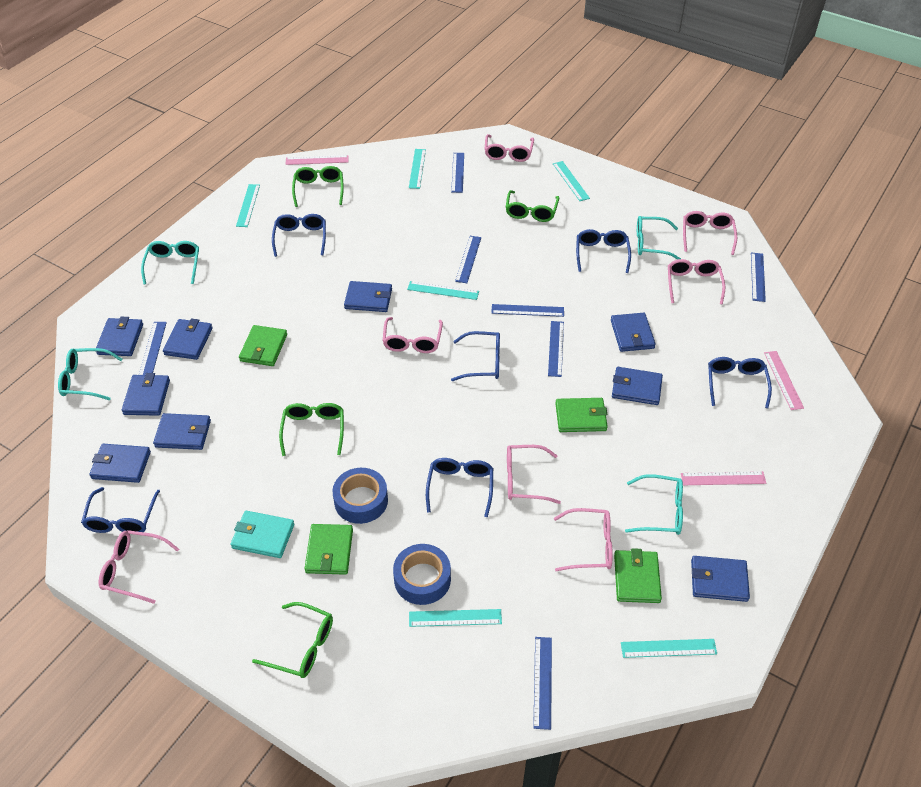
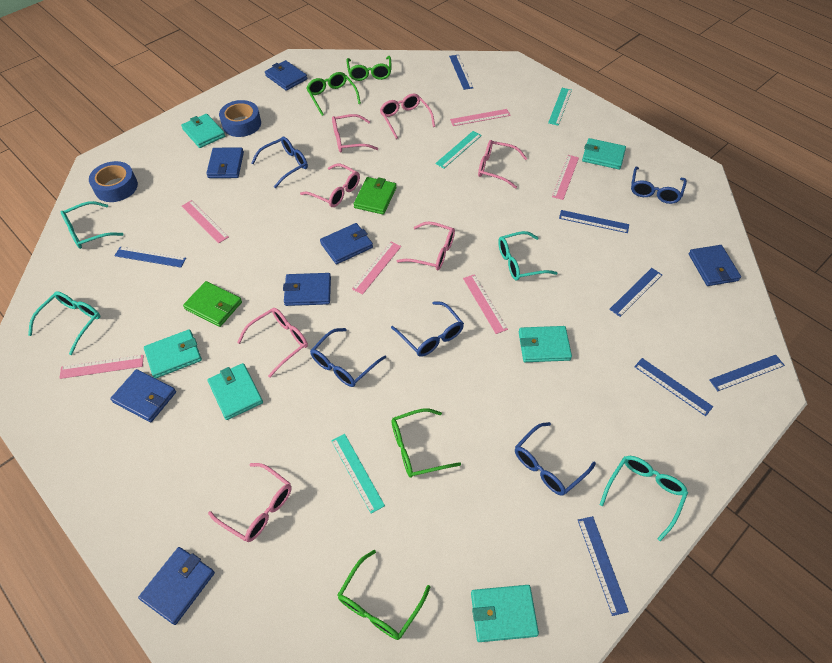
blue glasses: [81,487,160,533] [272,214,326,257] [426,458,493,517] [451,331,500,381] [576,229,631,273] [708,357,772,408] = 6 -> [251,137,308,188] [310,328,386,387] [391,301,464,357] [515,422,596,496] [631,167,687,204] = 5
blue wallet: [89,444,151,483] [96,317,143,356] [122,373,170,416] [153,413,211,450] [163,318,213,360] [344,281,392,312] [611,313,656,352] [612,367,663,405] [691,556,750,602] = 9 -> [110,369,176,422] [138,547,215,625] [206,148,244,178] [265,60,307,91] [283,273,331,306] [320,223,373,264] [689,245,741,286] = 7
green wallet: [239,325,287,366] [304,524,353,575] [555,398,608,432] [614,548,662,603] = 4 -> [183,281,242,327] [354,177,396,215] = 2
pink ruler: [285,155,349,165] [681,471,766,485] [764,351,804,410] = 3 -> [59,355,144,379] [182,200,229,243] [352,242,401,295] [450,109,511,126] [463,274,508,334] [552,155,579,200] = 6
turquoise ruler: [236,184,260,227] [407,281,479,300] [409,149,426,189] [409,609,502,627] [553,161,590,201] [621,639,717,658] = 6 -> [331,434,385,514] [435,131,482,168] [548,88,572,126] = 3
turquoise wallet: [230,511,294,558] = 1 -> [144,329,202,378] [181,114,225,148] [208,363,263,420] [471,585,539,642] [519,326,572,362] [582,138,626,170] = 6

